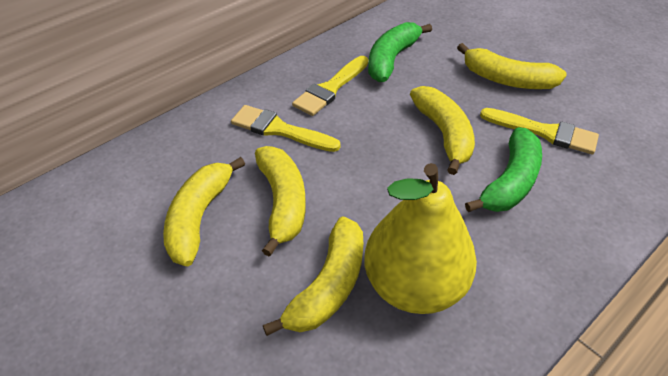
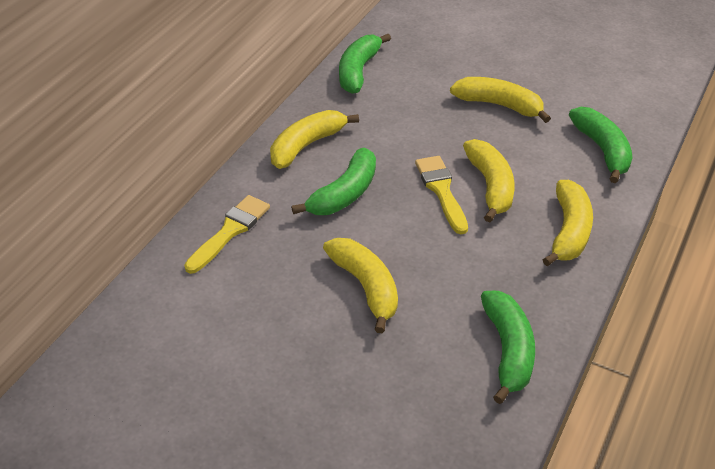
green banana: [368,22,432,82] [465,127,542,212] = 2 -> [291,148,376,215] [339,34,391,94] [481,291,535,404] [569,107,632,183] = 4
yellow brush: [231,105,341,152] [292,56,368,116] [480,108,599,155] = 3 -> [184,195,270,274] [415,156,468,234] = 2
yellow pear: [364,163,477,314] = 1 -> none = 0

